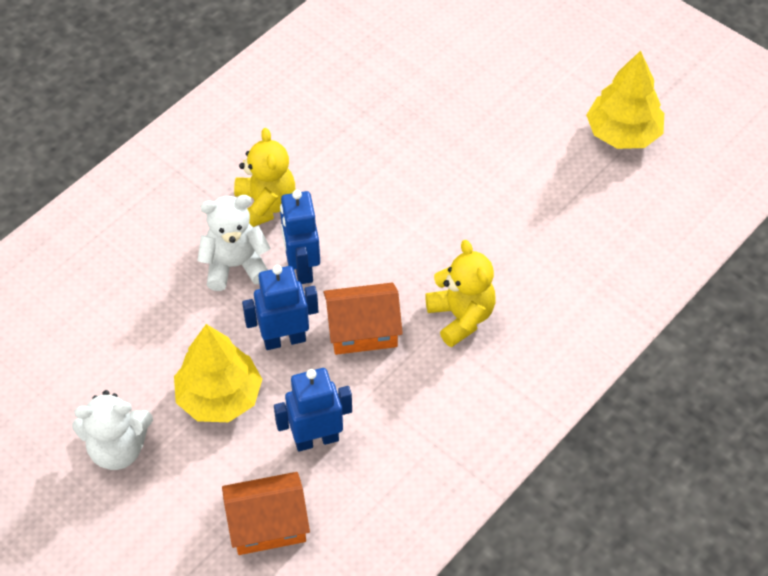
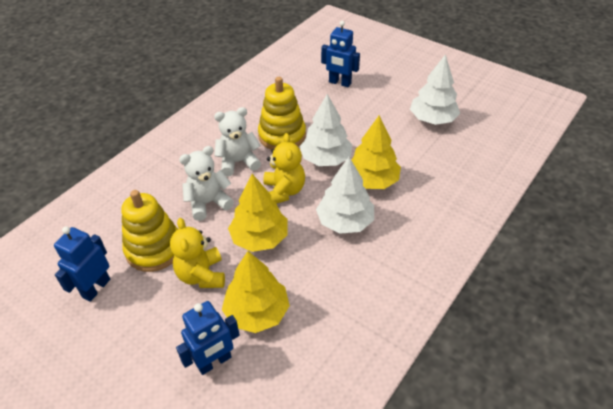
orange house: [222,472,310,555] [323,282,403,355] = 2 -> none = 0
white tree: none = 0 -> [300,94,352,166] [316,157,374,234] [410,54,460,125] = 3
yellow stacking toy: none = 0 -> [122,190,178,272] [258,77,306,150] = 2
yellow tree: [174,324,262,422] [586,51,664,149] = 2 -> [222,251,290,333] [228,174,288,252] [351,116,401,189] = 3

